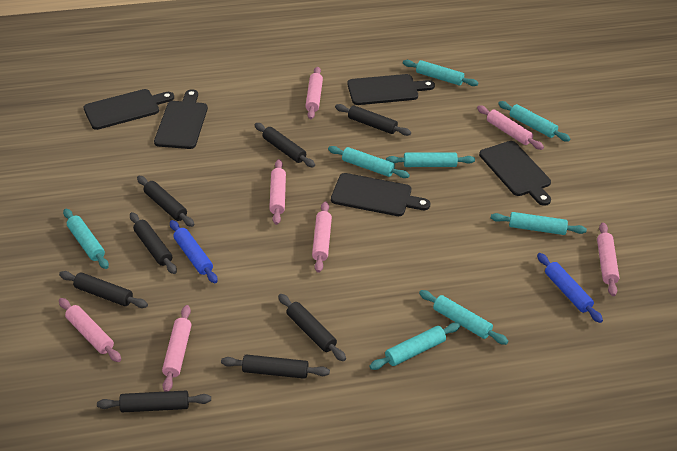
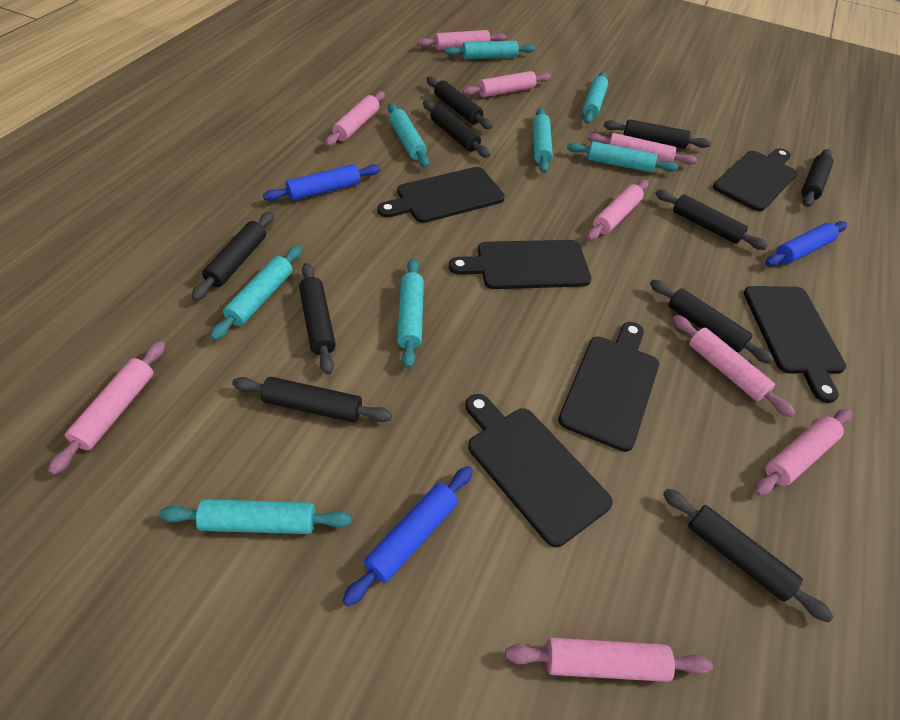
black cutting board: [84,89,174,130] [154,89,208,149] [331,173,430,216] [347,74,435,105] [479,141,551,206] = 5 -> [377,167,505,223] [449,240,591,289] [465,394,613,547] [558,322,659,452] [713,148,797,212] [744,286,846,403] = 6
black rolling pin: [59,271,148,308] [97,391,211,412] [130,212,177,274] [137,176,195,227] [221,355,330,379] [255,123,315,167] [278,294,346,361] [335,104,411,136] = 8 -> [192,211,274,301] [232,377,392,422] [299,263,336,375] [423,100,490,158] [427,77,492,129] [604,119,711,149] [650,280,774,364] [655,190,768,250] [663,489,833,622] [801,149,833,207] = 10
blue rolling pin: [170,220,218,283] [537,253,603,323] = 2 -> [263,164,380,201] [342,466,473,606] [765,221,847,266] = 3
pink rolling pin: [59,298,121,362] [162,305,191,392] [269,159,286,225] [305,67,323,119] [312,201,332,273] [477,105,544,150] [597,223,619,296] = 7 -> [48,341,165,475] [325,91,385,147] [417,30,506,50] [462,71,551,97] [505,638,713,682] [587,180,648,241] [588,133,697,165] [673,315,795,417] [754,409,852,496] = 9

